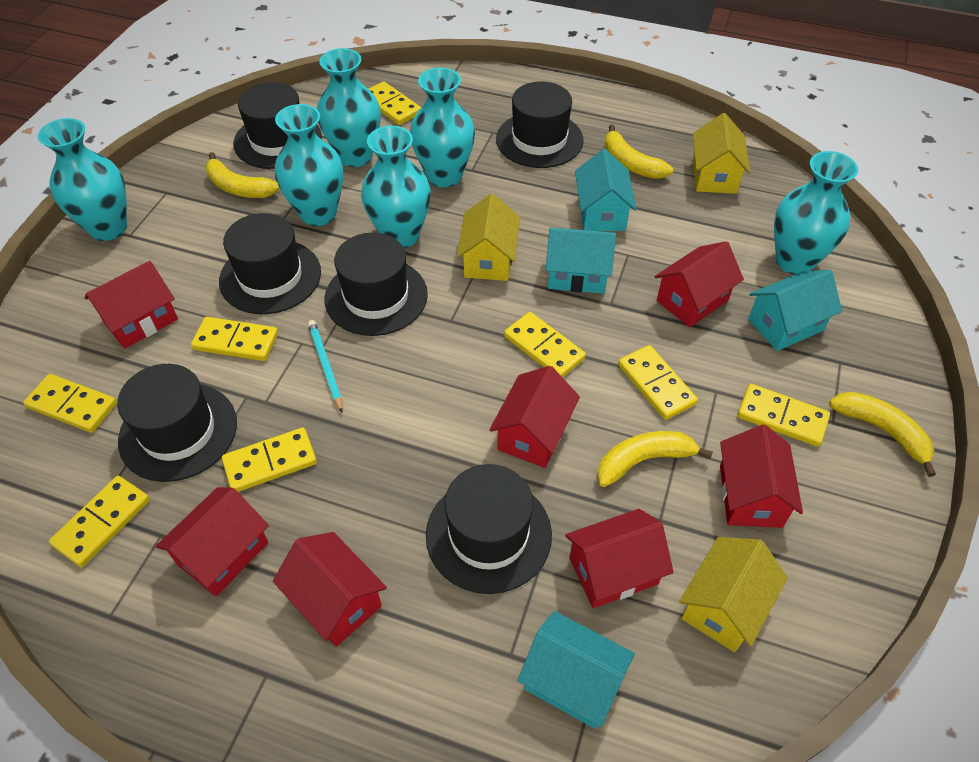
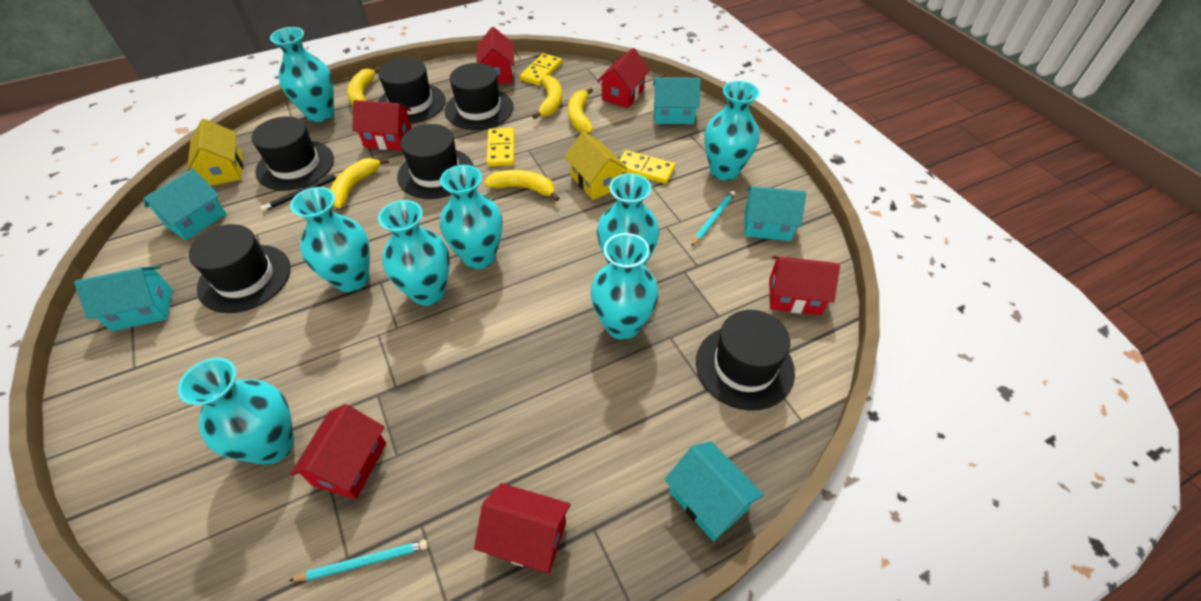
black pencil: none = 0 -> [261,173,341,212] = 1
red house: [85,261,178,349] [156,487,269,596] [273,532,387,647] [489,366,580,468] [565,509,674,608] [655,241,744,327] [720,424,803,528] = 7 -> [291,404,386,499] [353,100,412,150] [474,483,571,574] [476,27,514,84] [597,48,650,108] [769,256,840,315] = 6
turquoise house: [517,611,635,729] [546,228,616,294] [575,149,636,231] [748,270,842,351] = 4 -> [74,266,173,331] [144,169,226,240] [653,77,701,124] [664,441,764,541] [744,186,806,241] = 5
turquoise pencil: [308,320,343,413] = 1 -> [289,540,428,581] [691,191,735,246] = 2
turquoise vase: [38,118,127,241] [275,104,344,226] [317,48,381,167] [361,126,431,248] [410,67,475,187] [774,151,858,275] = 6 -> [178,358,294,465] [270,27,334,122] [290,187,370,292] [378,200,450,306] [440,165,503,269] [590,233,659,340] [597,173,660,266] [704,81,759,181] = 8
yellow banana: [206,152,279,198] [597,431,713,487] [605,124,673,179] [829,392,936,477] = 4 -> [330,158,389,208] [347,66,380,106] [484,170,559,201] [532,75,562,119] [568,87,593,133] = 5
yellow domino: [23,374,117,433] [49,476,150,567] [191,317,278,361] [222,428,317,492] [369,81,421,125] [504,312,586,378] [618,345,698,420] [737,384,830,447] = 8 -> [487,128,514,166] [520,53,562,86] [619,150,675,184] = 3
yellow house: [457,194,520,281] [679,537,788,652] [693,113,750,194] = 3 -> [187,119,243,186] [564,131,628,200] = 2

